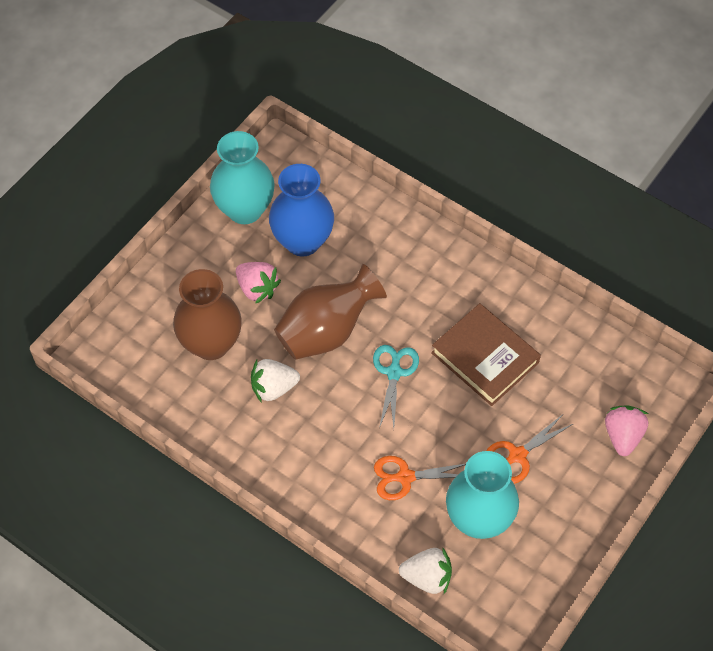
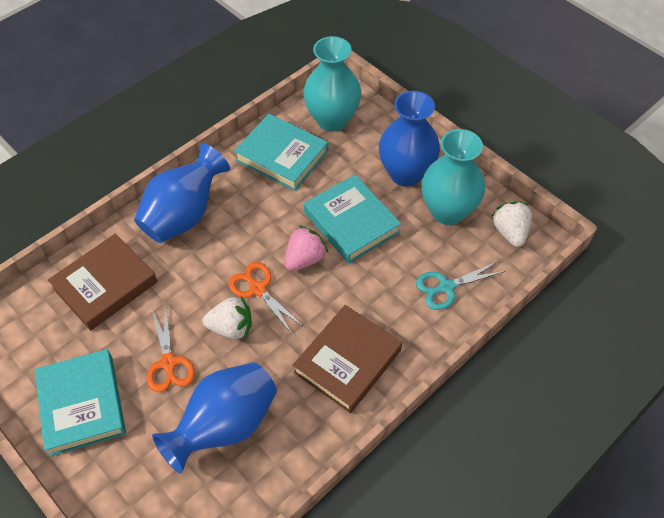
blue vase: [269,164,334,256] = 1 -> [134,143,230,243] [152,362,277,473] [379,91,440,187] = 3
brown book: [431,303,541,406] = 1 -> [48,234,158,331] [293,305,402,413] = 2
brown vase: [173,269,242,360] [274,264,387,360] = 2 -> none = 0
pink strawberry: [236,262,281,304] [605,406,648,456] = 2 -> [284,225,328,271] = 1
turquoise book: none = 0 -> [34,349,126,456] [234,114,328,191] [304,174,401,263] = 3

